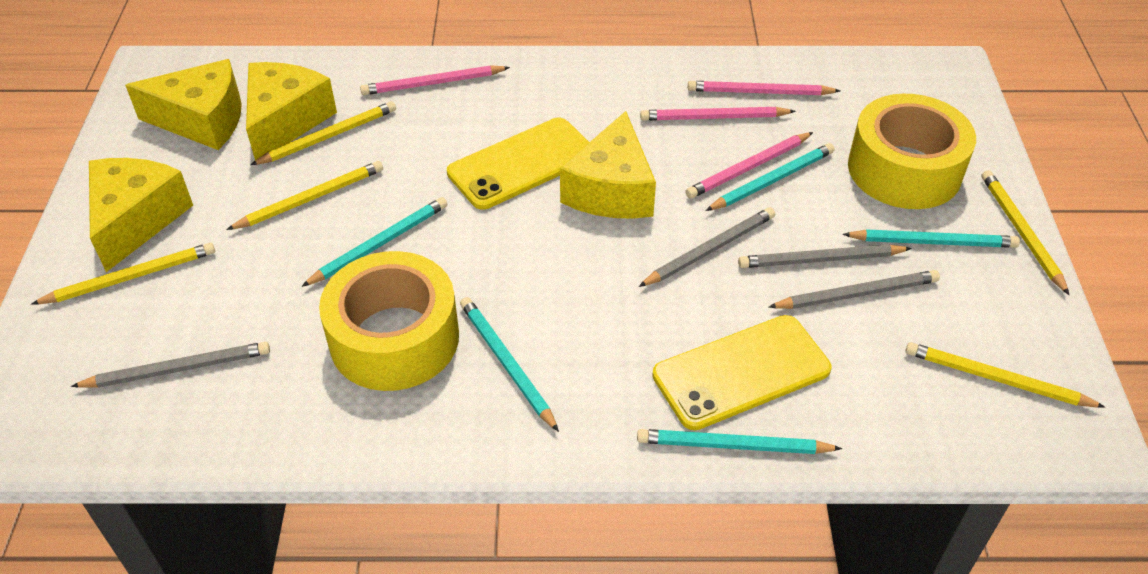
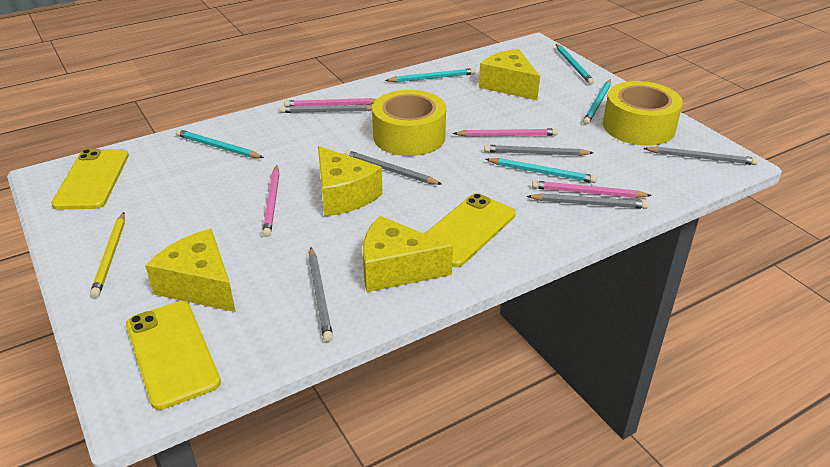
grey pencil: [71,342,270,388] [638,207,775,287] [738,244,912,268] [769,270,940,309] = 4 -> [280,105,372,113] [309,247,333,342] [345,150,442,185] [484,145,593,156] [527,194,649,209] [643,146,758,165] = 6
yellow pencil: [32,243,215,304] [226,161,383,230] [250,101,396,165] [906,342,1106,408] [982,170,1069,295] = 5 -> [90,212,125,298] = 1
yellow phone: [447,118,589,210] [652,315,831,430] = 2 -> [51,149,129,210] [126,301,221,410] [424,193,516,267] = 3

